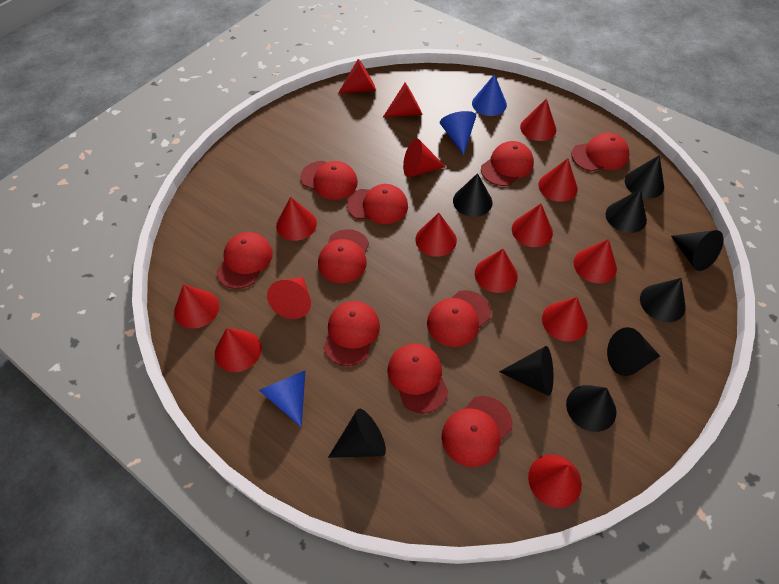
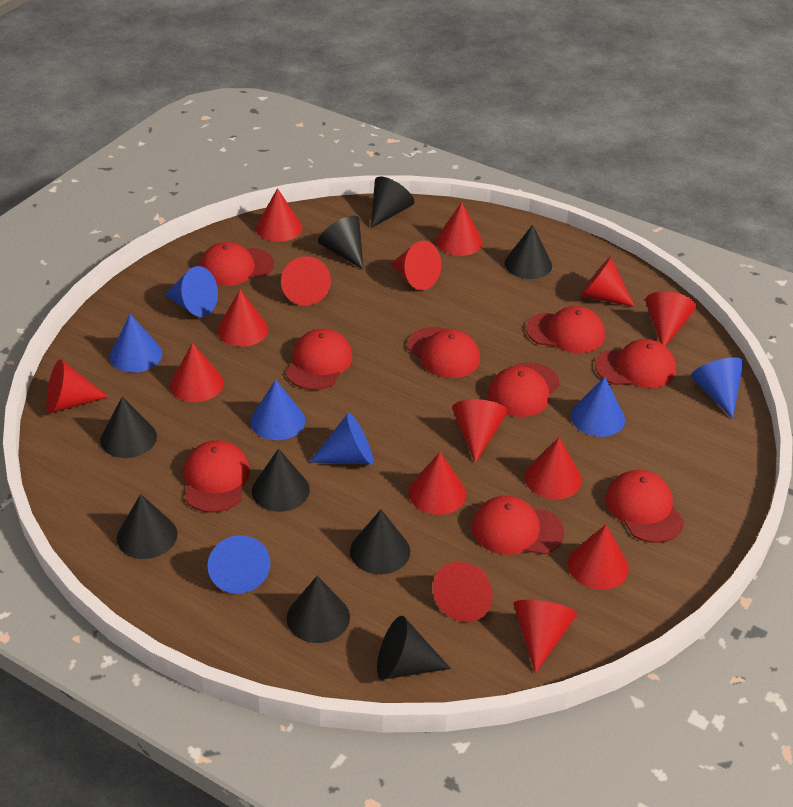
blue cone: [259,371,305,427] [440,111,476,155] [472,74,507,116] = 3 -> [110,314,163,373] [164,266,218,317] [207,535,271,594] [250,380,305,440] [309,413,373,465] [571,377,625,437] [691,357,744,419] = 7
red cap: [216,232,273,289] [300,161,358,200] [318,229,369,283] [323,301,380,366] [347,184,408,224] [387,343,448,414] [427,290,491,347] [442,396,513,467] [481,141,534,186] [571,133,629,171] = 10 -> [184,440,250,513] [200,242,274,286] [286,329,353,390] [407,327,480,378] [472,495,564,555] [488,362,560,417] [526,306,605,353] [595,339,676,388] [606,470,684,543] = 9

